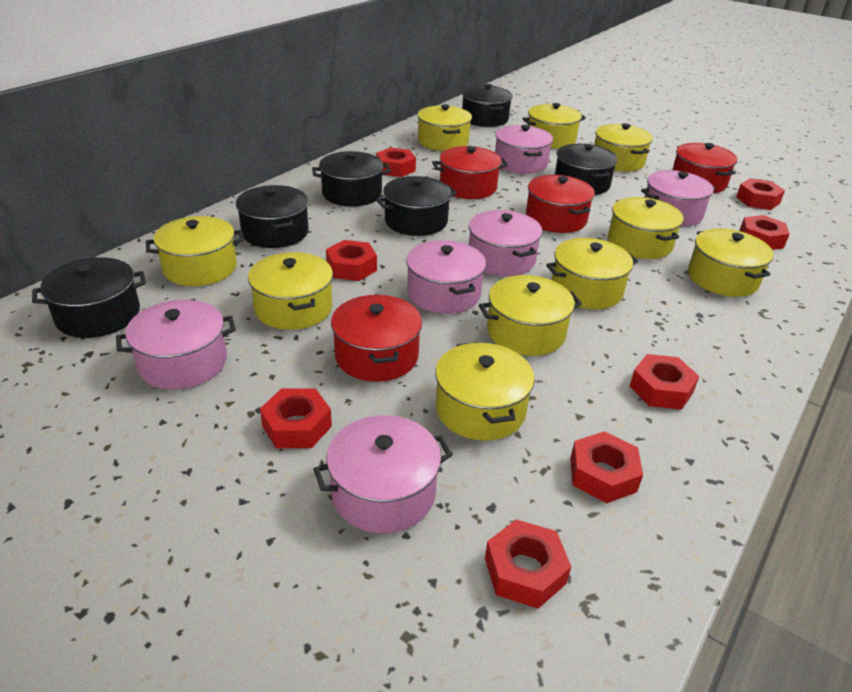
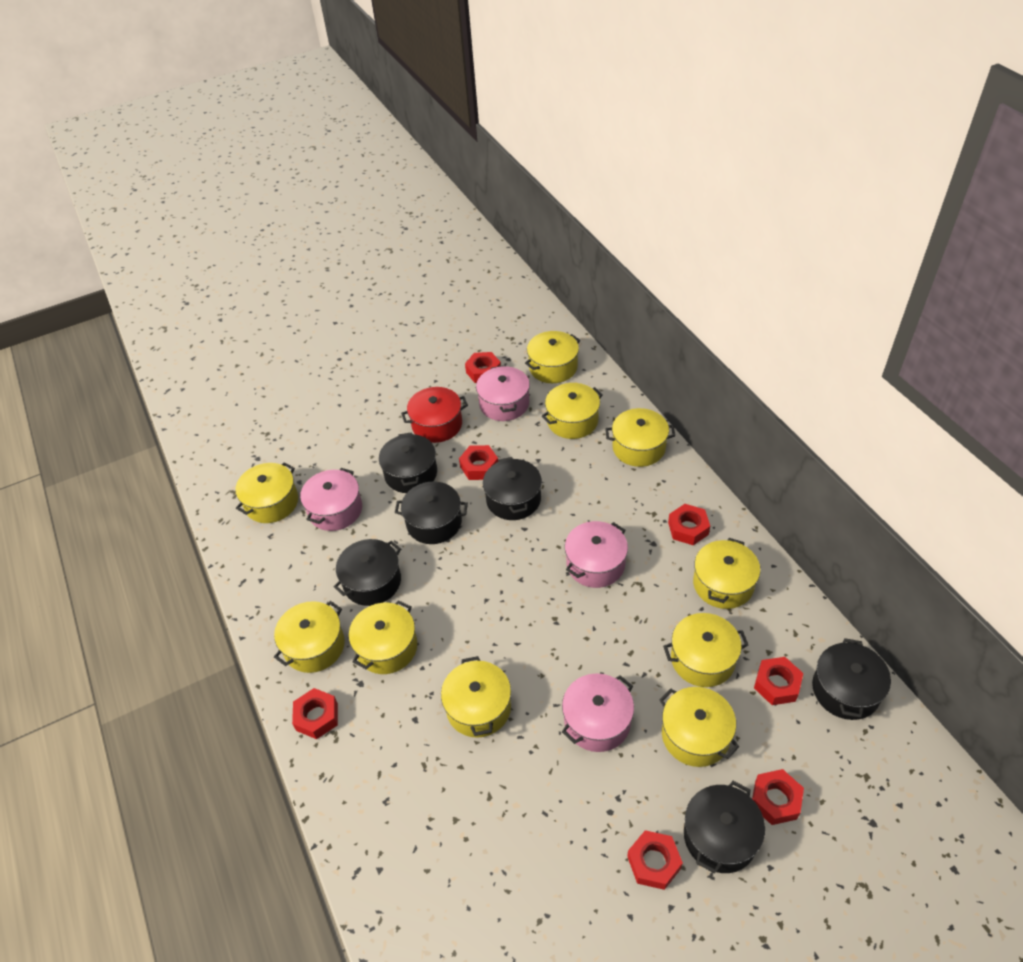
pink pot: [116,300,236,390] [313,415,452,534] [406,240,486,314] [469,210,542,276] [495,125,553,174] [641,170,716,227] = 6 -> [300,468,362,531] [476,365,530,421] [562,673,634,752] [565,521,628,588] = 4
red nut: [260,388,332,448] [326,240,377,281] [376,148,416,177] [485,519,571,609] [570,431,643,503] [630,354,699,410] [736,178,785,210] [739,215,789,250] = 8 -> [292,688,338,739] [459,445,498,480] [465,352,501,383] [627,830,683,890] [668,504,710,545] [752,769,804,825] [754,657,804,705] = 7
red pot: [331,295,422,382] [432,146,508,199] [526,175,595,233] [672,143,738,193] = 4 -> [401,387,468,443] = 1

